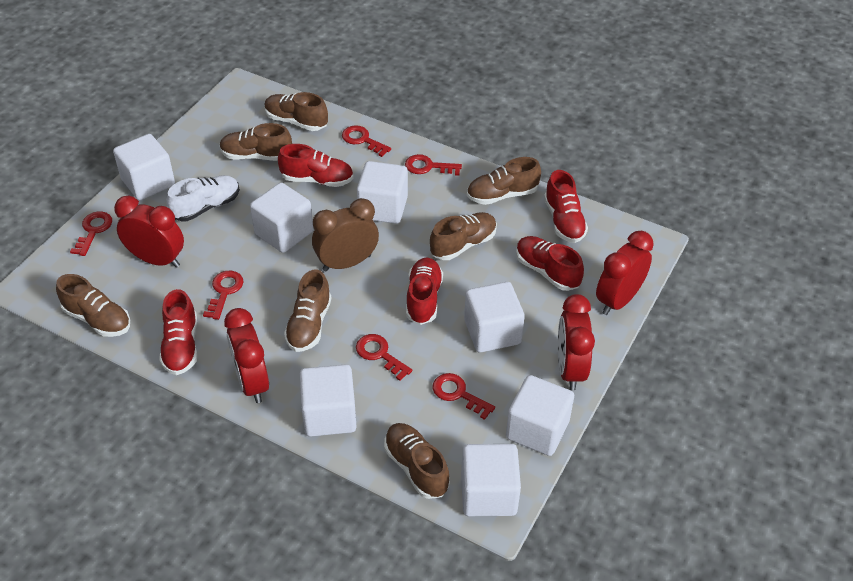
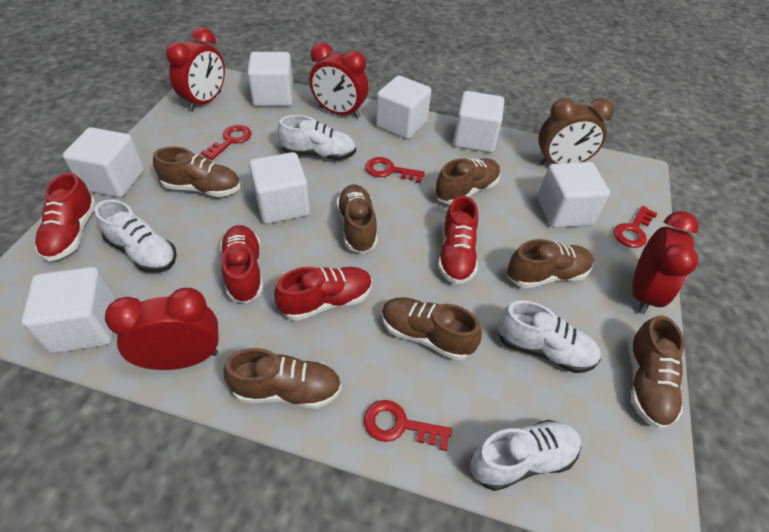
red key: [70,211,112,256] [203,271,244,320] [342,125,391,157] [356,334,412,381] [405,154,462,176] [433,373,495,420] = 6 -> [201,125,252,160] [364,400,452,451] [365,157,425,183] [614,206,658,248] = 4
red shoe: [159,289,198,375] [278,144,354,187] [406,258,443,325] [516,236,584,291] [544,170,588,243] = 5 -> [35,172,96,262] [220,225,263,303] [274,267,372,321] [438,196,478,284] = 4
white shoe: [166,175,240,221] = 1 -> [95,199,177,273] [278,115,356,160] [470,420,581,491] [497,300,601,373] = 4

